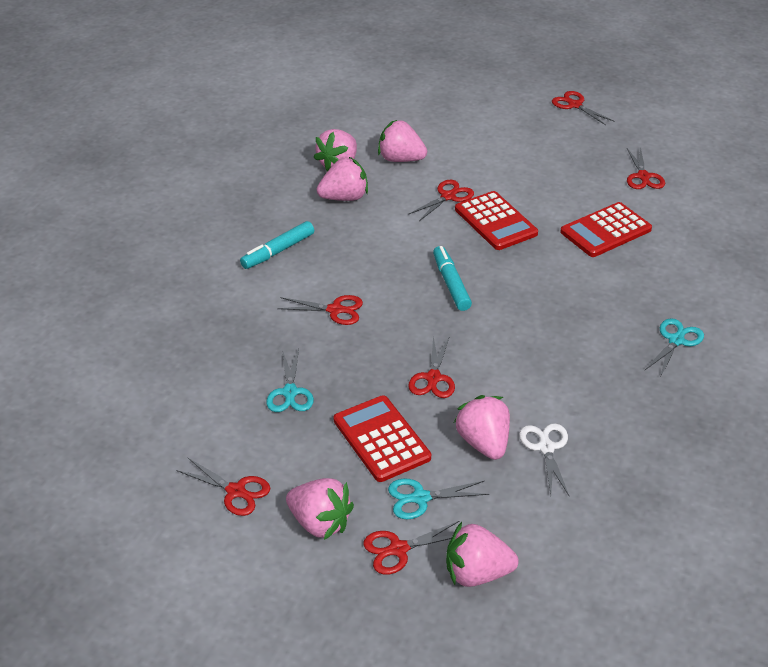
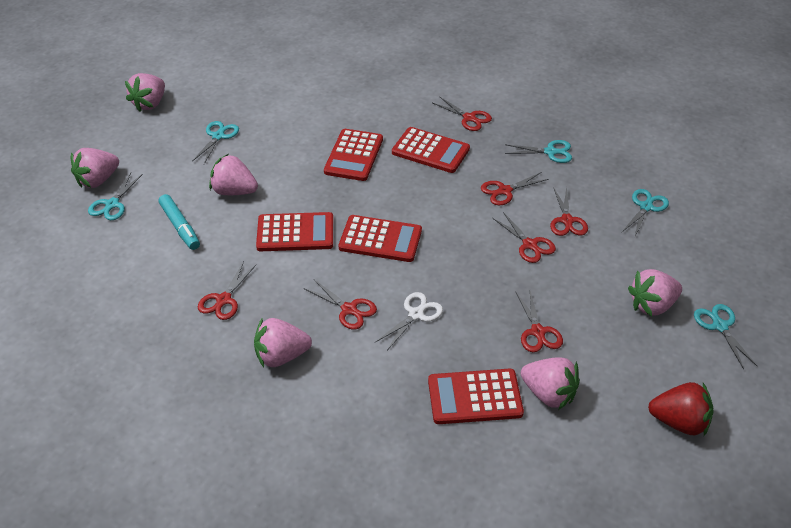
red calculator: [333,395,431,482] [455,191,538,250] [560,202,652,257] = 3 -> [256,212,333,251] [324,129,383,181] [339,215,422,262] [392,127,470,173] [428,369,524,424] = 5
red strawberry: none = 0 -> [648,382,713,436] = 1
turquoise marker: [240,221,314,269] [433,246,472,311] = 2 -> [159,194,200,250] = 1
turquoise scissors: [266,349,314,412] [388,479,489,519] [645,318,704,376] = 3 -> [88,173,143,220] [192,121,239,164] [505,140,572,163] [622,189,669,237] [694,304,758,369] = 5

